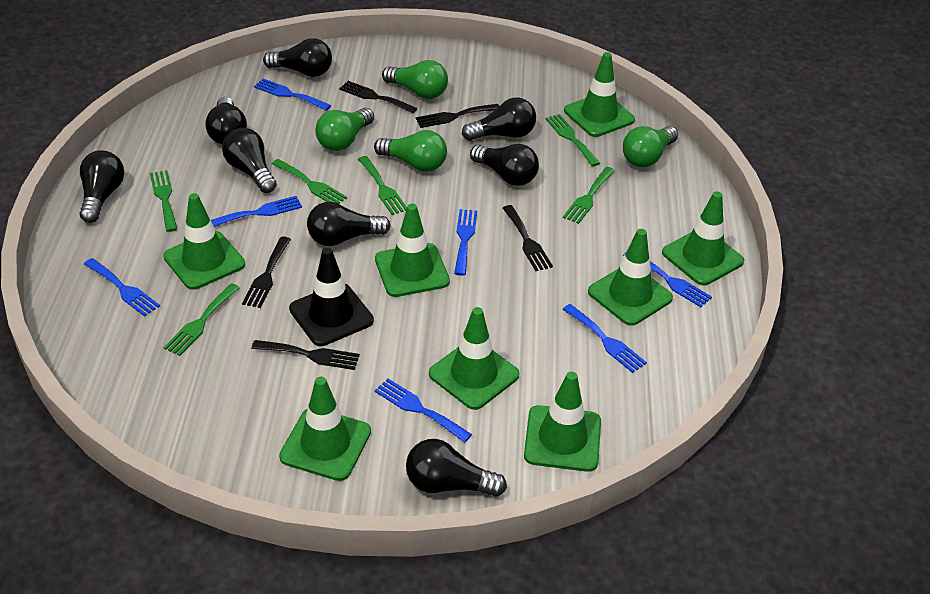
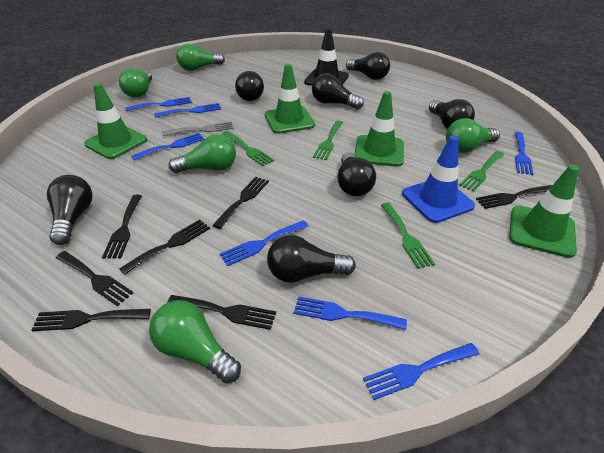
black fork: [242,237,291,308] [251,340,360,370] [339,81,418,114] [416,104,499,128] [503,205,553,271] = 5 -> [32,309,151,331] [56,251,133,306] [102,195,142,259] [119,220,210,275] [167,295,276,330] [212,177,269,229] [476,185,552,209] = 7
black light bulb: [79,151,124,223] [206,97,247,145] [222,128,277,193] [263,38,332,77] [307,202,391,246] [406,439,507,497] [462,97,536,141] [470,144,539,186] = 8 -> [47,175,92,245] [235,71,264,101] [267,235,356,283] [312,73,364,109] [337,152,376,196] [346,52,390,80] [429,99,475,129] = 7
blue traffic cone: none = 0 -> [402,136,475,223] = 1
green fork: [150,170,177,232] [163,283,240,356] [272,159,347,204] [358,156,407,215] [545,114,600,167] [563,167,615,224] = 6 -> [222,131,274,166] [313,121,343,160] [381,203,435,269] [459,151,504,192] = 4
green light bulb: [315,108,374,151] [374,130,447,172] [382,60,448,99] [623,126,678,167] = 4 -> [119,68,152,98] [149,300,241,383] [169,134,236,173] [176,44,225,71] [446,118,500,153] = 5
green traffic cone: [163,193,245,290] [279,377,371,481] [375,204,450,297] [429,307,519,410] [524,372,601,472] [564,52,635,137] [588,229,673,326] [662,191,744,285] = 8 -> [84,83,147,159] [265,64,315,134] [355,91,404,167] [509,165,579,258] = 4
grey fork: none = 0 -> [162,122,233,136] = 1

